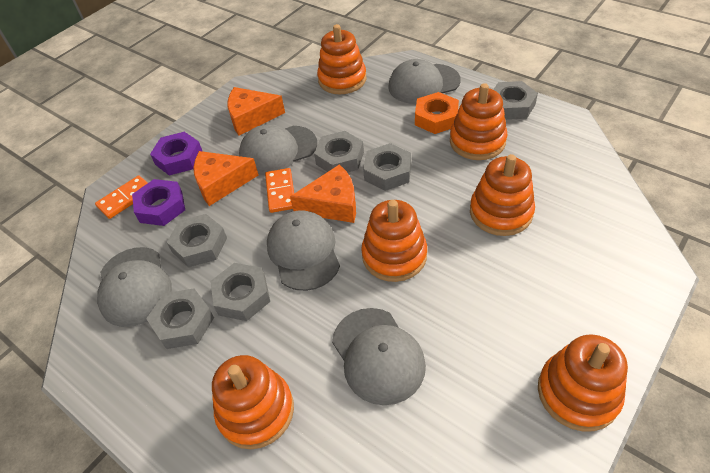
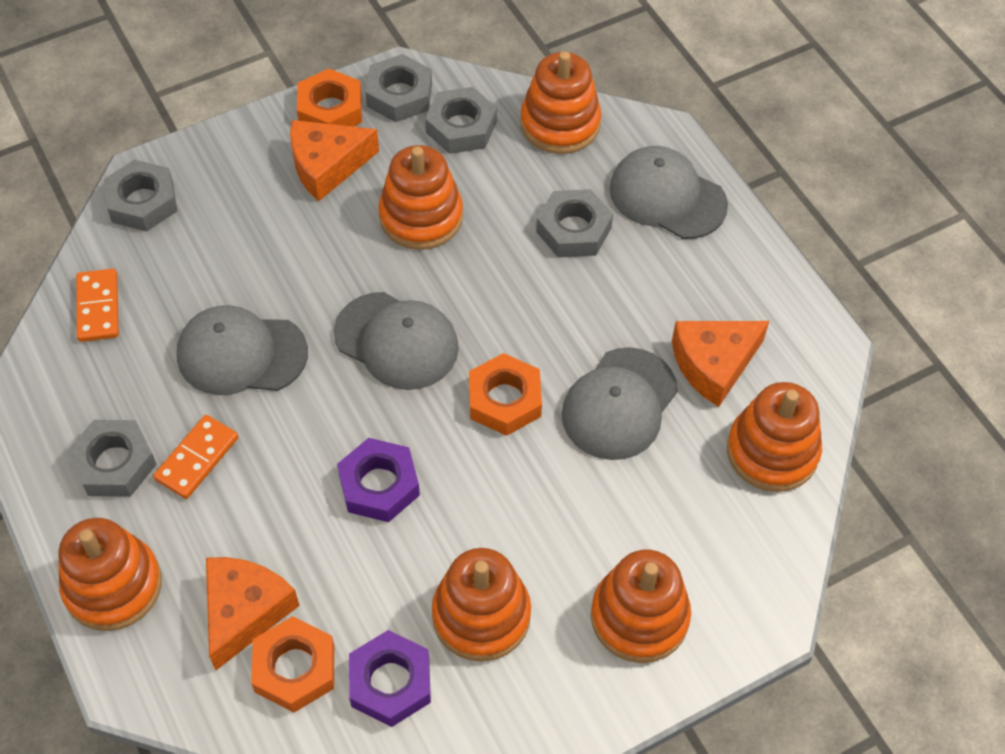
grey cap: [97,247,172,327] [239,124,317,175] [267,210,340,291] [332,308,426,405] [388,59,461,104] = 5 -> [177,305,308,395] [334,292,459,390] [562,347,678,460] [610,146,728,239] = 4
grey nut: [146,288,214,349] [167,214,227,267] [210,263,270,321] [314,131,364,172] [363,143,411,191] [493,81,538,120] = 6 -> [67,420,157,497] [103,159,177,231] [365,54,432,122] [425,87,497,154] [536,189,613,258] = 5
orange nut: [415,92,459,134] = 1 -> [251,616,334,712] [297,69,362,127] [469,353,542,436] = 3

